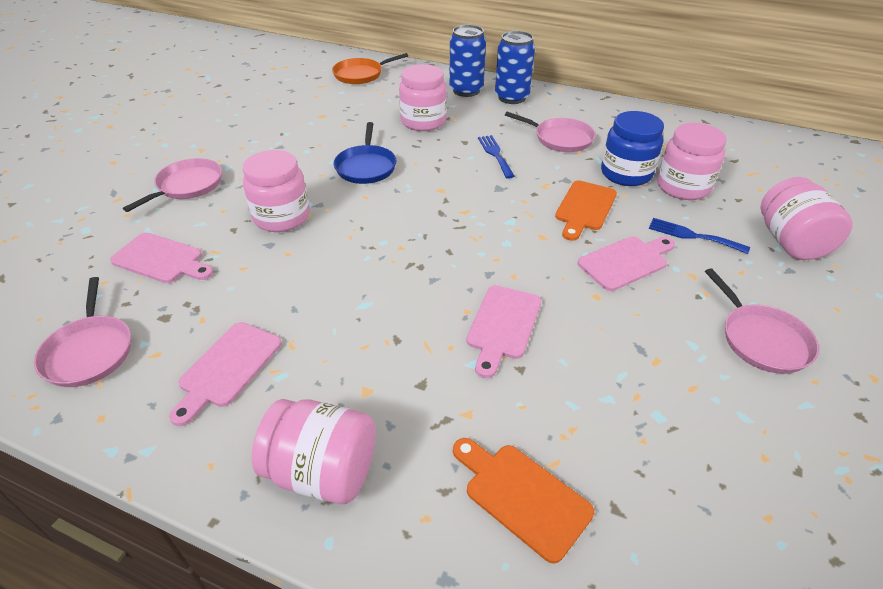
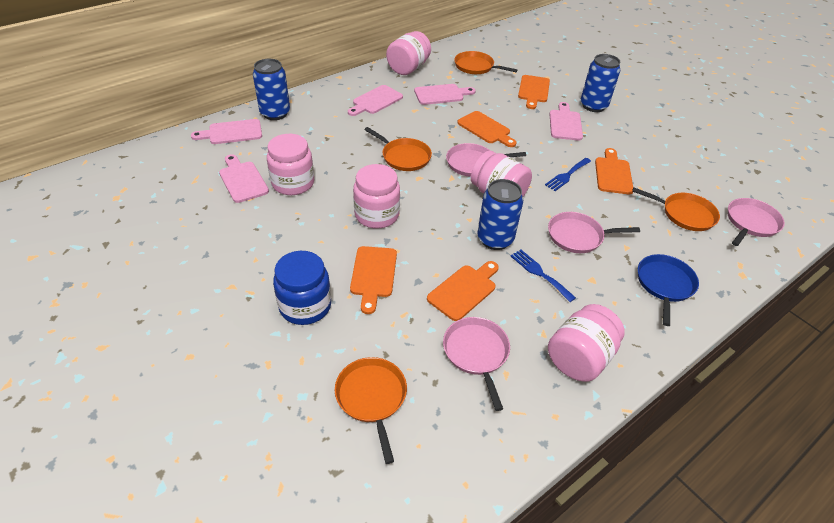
blue can: [449,25,486,97] [495,31,535,104] = 2 -> [253,59,290,120] [477,179,523,250] [581,54,620,112] = 3
orange cutting board: [453,438,594,564] [555,180,617,241] = 2 -> [350,246,397,314] [427,261,499,321] [457,111,517,147] [518,75,550,109] [595,148,633,194] = 5
orange pan: [332,53,408,84] = 1 -> [335,357,407,464] [364,127,432,171] [454,51,518,74] [632,188,720,231] = 4
pink cutting board: [110,233,214,283] [169,322,282,426] [467,285,541,378] [578,236,675,291] = 4 -> [191,119,262,144] [219,154,269,203] [348,85,403,116] [414,84,476,105] [550,102,583,141] = 5

